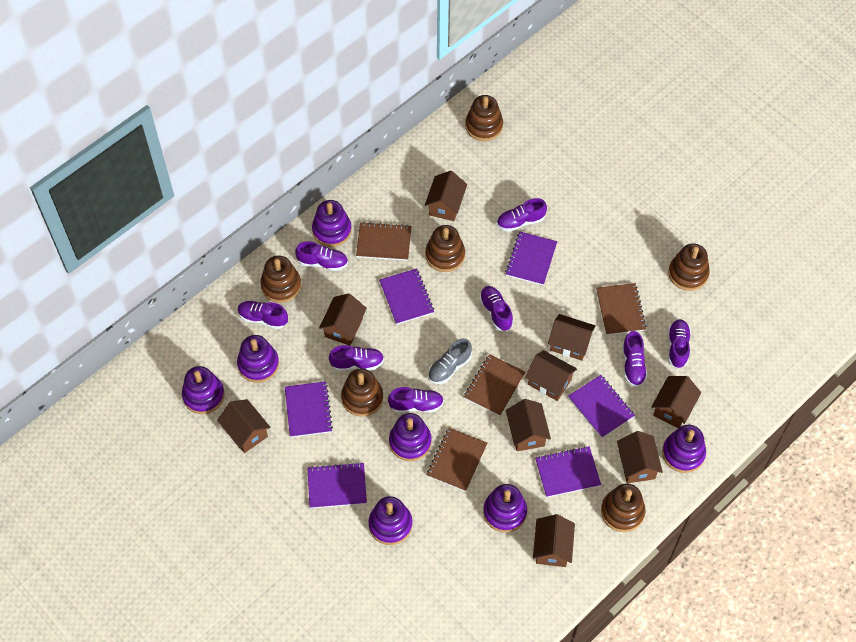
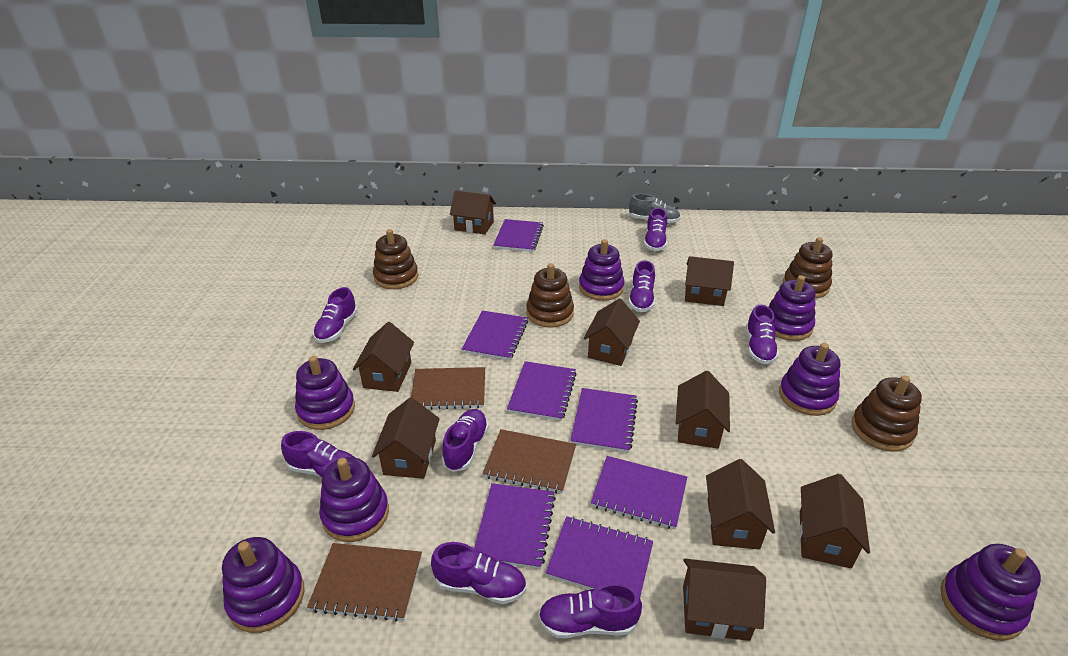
brown notebook: [356,222,412,261] [427,428,488,492] [464,354,525,416] [596,283,647,335] = 4 -> [307,543,422,622] [411,367,485,410] [483,429,576,493] = 3
brown stacking toy: [260,255,301,303] [341,368,383,417] [426,225,465,272] [465,95,503,141] [601,484,646,532] [668,243,710,291] = 6 -> [373,229,418,289] [526,263,574,328] [783,237,833,298] [851,375,922,452] = 4
purple notebook: [285,381,333,437] [307,462,367,508] [379,268,434,325] [505,232,557,285] [535,446,601,498] [568,375,635,438] = 6 -> [462,310,528,360] [474,483,556,569] [493,219,544,252] [507,361,577,421] [546,516,653,597] [570,388,638,453] [591,456,687,529] = 7

